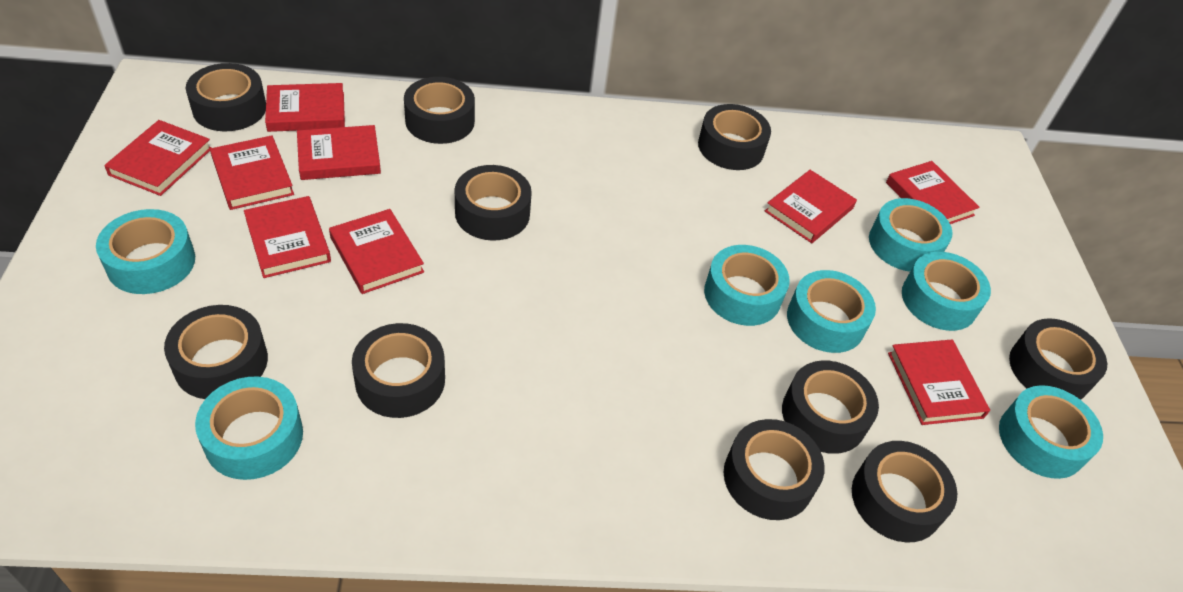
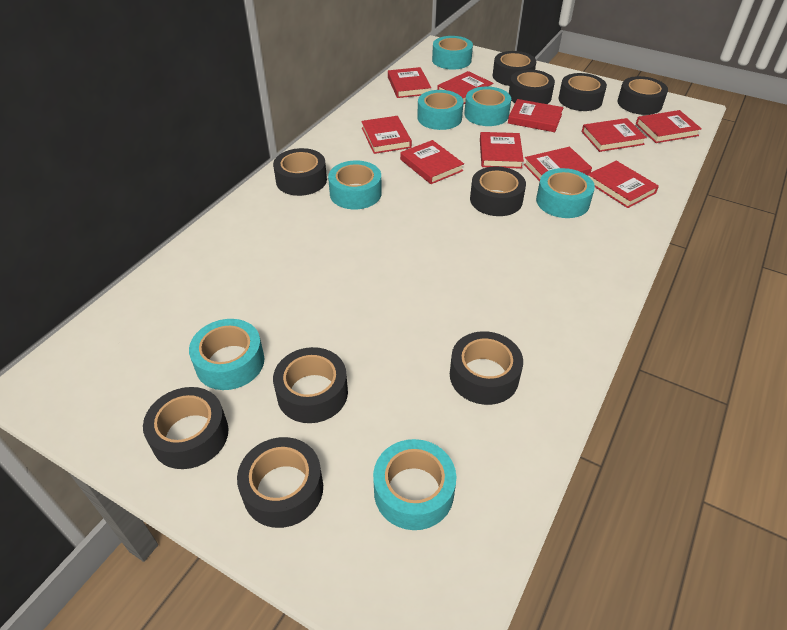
red book: [104,120,212,196] [210,135,294,210] [244,196,331,278] [265,83,345,132] [297,125,381,180] [329,209,424,294] [765,170,857,243] [886,161,980,224] [888,340,990,425] = 9 -> [361,116,412,154] [388,67,431,98] [400,140,464,184] [437,71,494,104] [480,132,524,169] [508,99,563,132] [524,147,592,181] [582,118,647,152] [588,161,659,208] [636,110,702,143] = 10

